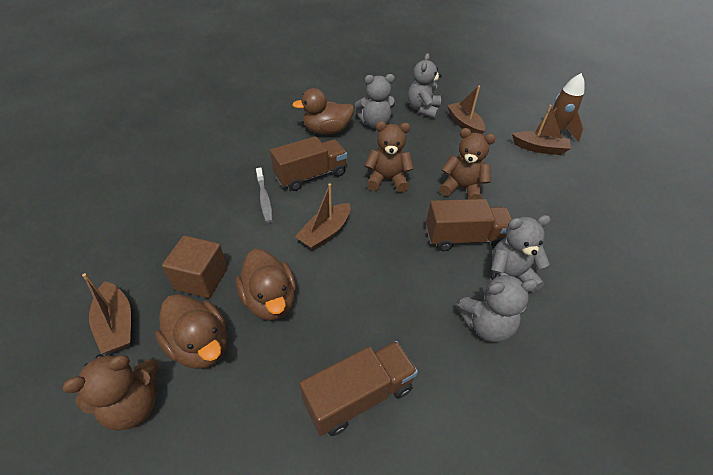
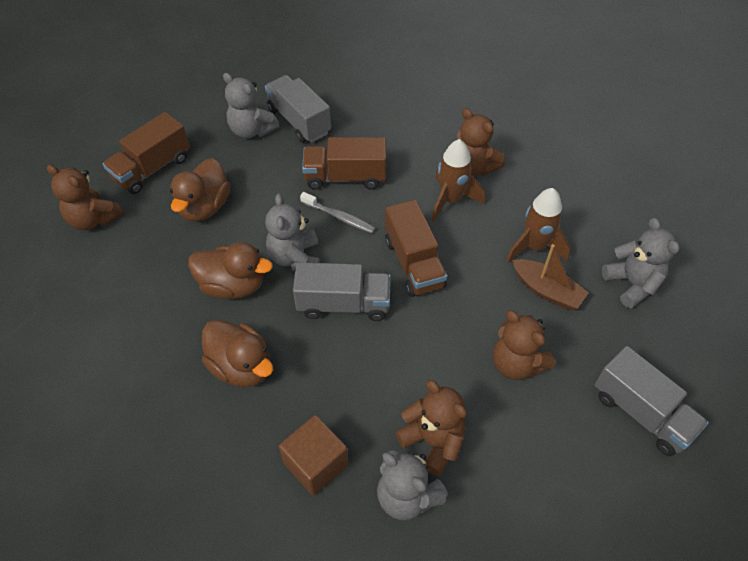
brown boat: [82,273,131,354] [295,183,351,251] [447,86,486,134] [512,105,571,155] = 4 -> [512,244,589,310] = 1
brown rocket: [536,73,585,142] = 1 -> [431,139,485,222] [506,188,571,263] = 2
brown teddy bear: [63,353,159,431] [365,121,414,193] [440,128,496,199] = 3 -> [47,165,124,230] [395,380,467,476] [457,108,505,176] [493,310,556,380] = 4
grey truck: none = 0 -> [265,75,331,143] [293,262,391,321] [595,346,709,456] = 3

